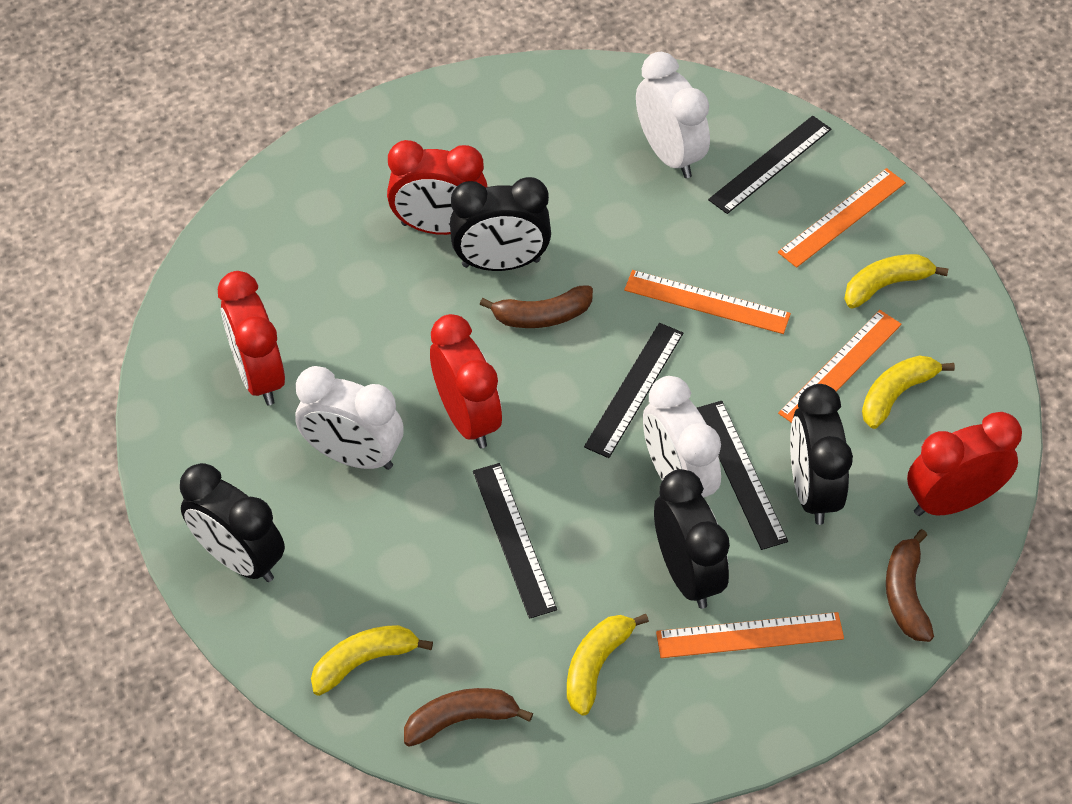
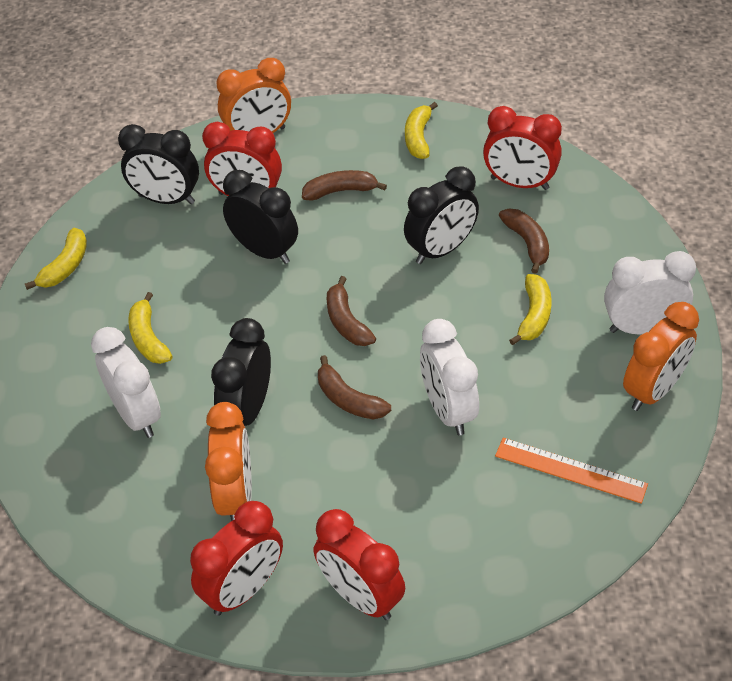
black ruler: [473,463,557,619] [584,323,683,458] [697,401,788,550] [708,116,831,214] = 4 -> none = 0
brown banana: [404,688,533,747] [480,285,593,328] [886,529,934,642] = 3 -> [302,170,387,201] [318,355,391,419] [327,276,376,346] [499,209,549,274] = 4
orange clock: none = 0 -> [205,402,252,521] [216,58,291,133] [623,302,699,411] = 3
orange ruler: [624,270,791,334] [656,612,844,658] [778,168,906,268] [778,310,902,423] = 4 -> [495,438,648,504] = 1

